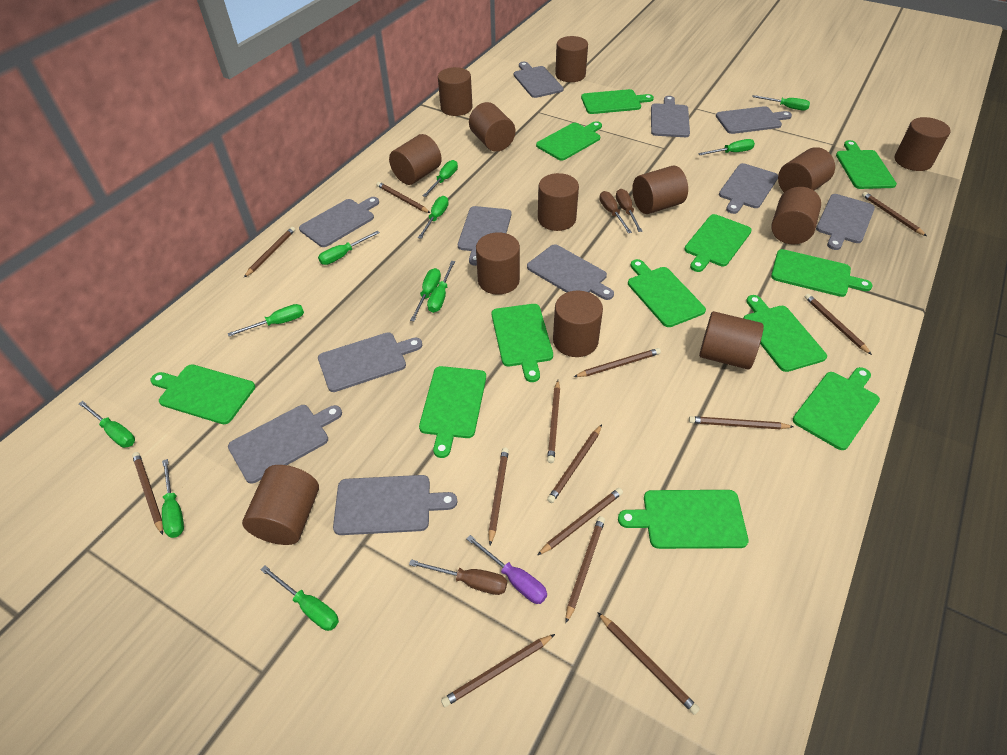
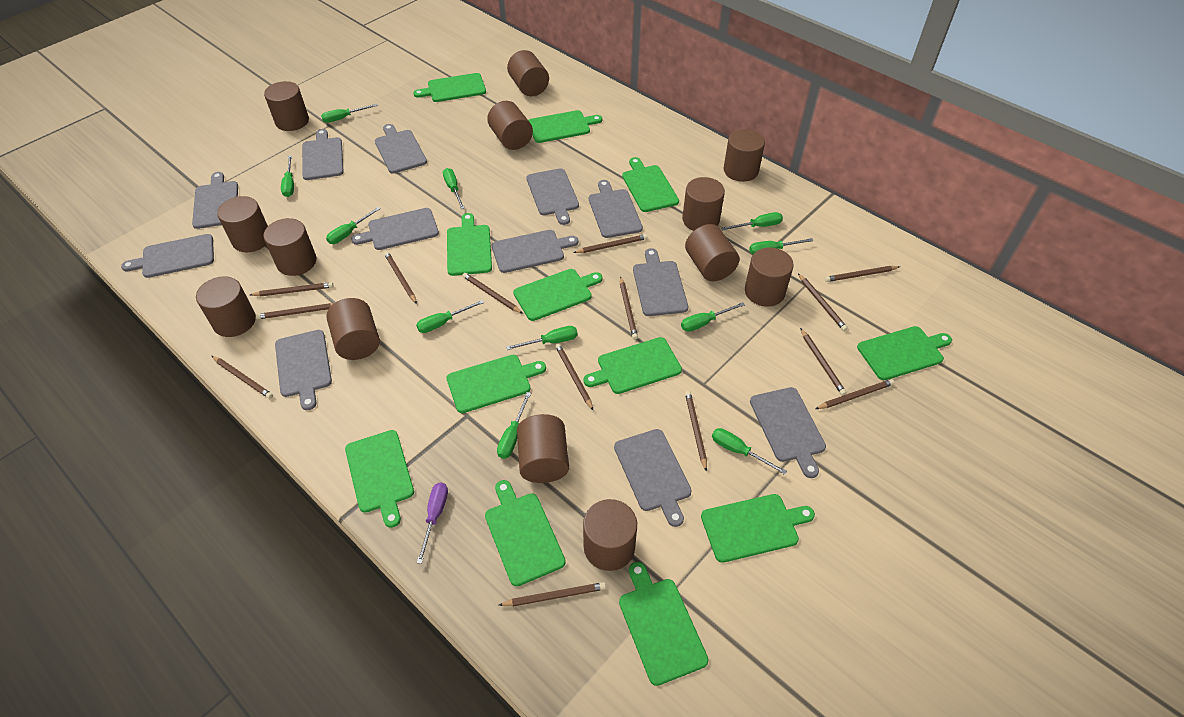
brown screwdriver: [409,559,507,595] [599,191,632,233] [616,189,642,232] = 3 -> none = 0
grey cutting board: [228,405,342,484] [299,197,379,247] [318,332,422,392] [333,475,457,535] [458,206,511,266] [514,62,564,98] [527,244,614,300] [651,96,690,137] [716,106,792,134] [719,163,778,214] [816,194,875,250] = 11 -> [121,234,214,278] [192,172,238,229] [275,330,332,410] [302,129,344,180] [351,208,439,250] [375,124,427,174] [491,230,578,273] [527,168,579,225] [589,180,643,238] [614,429,692,527] [633,248,688,316] [750,387,826,478] = 12

